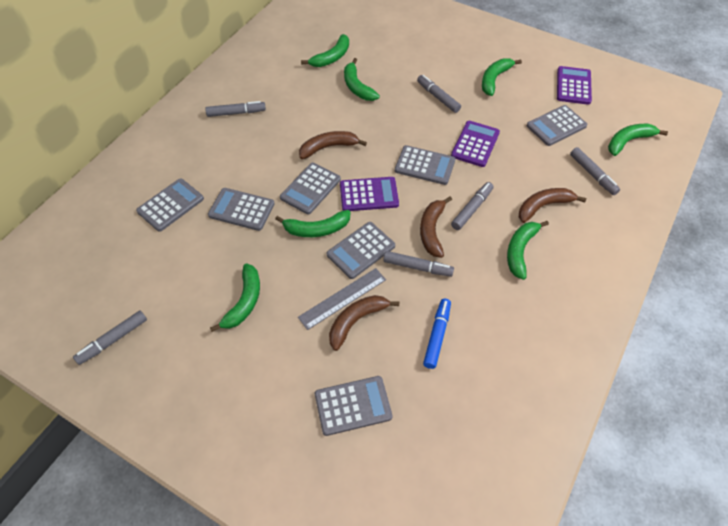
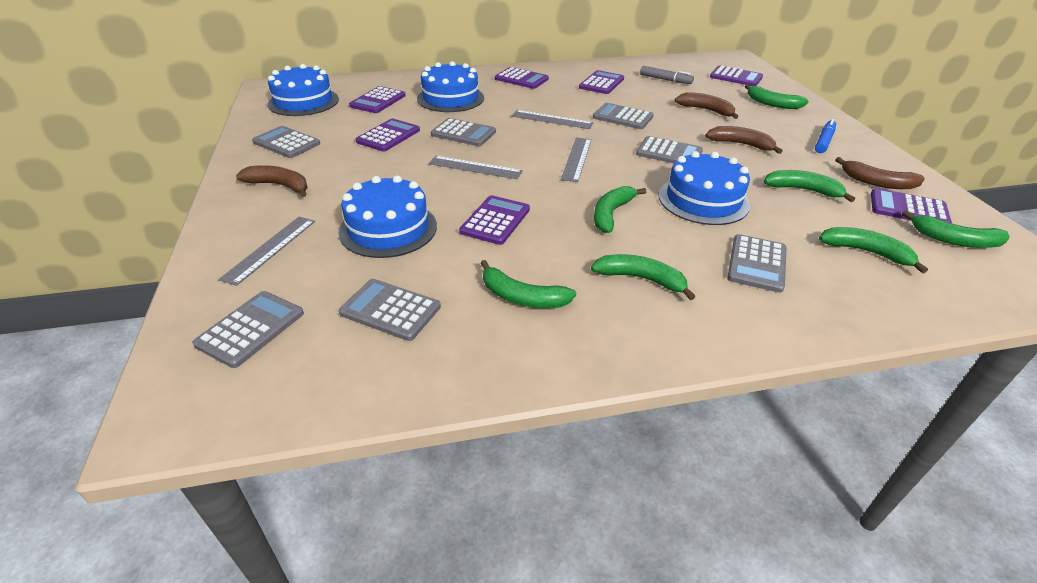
blue cake: none = 0 -> [268,64,339,116] [339,175,437,258] [417,61,484,112] [659,151,750,225] = 4
grey marker: [73,311,147,365] [205,101,266,117] [383,251,454,277] [417,75,461,113] [451,182,494,230] [570,147,620,195] = 6 -> [640,66,694,84] = 1
grey ruler: [298,268,386,330] = 1 -> [219,217,315,286] [429,156,523,179] [512,110,594,129] [561,137,592,182] = 4
purple calculator: [340,177,399,211] [451,121,500,167] [557,66,592,105] = 3 -> [349,86,406,113] [356,119,420,152] [459,195,530,245] [495,67,549,89] [579,70,624,94] [710,65,763,86] [871,188,952,223] = 7

